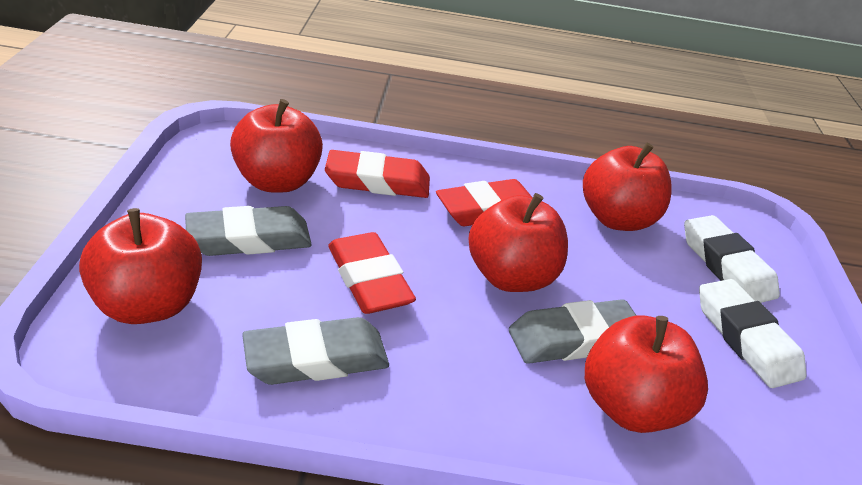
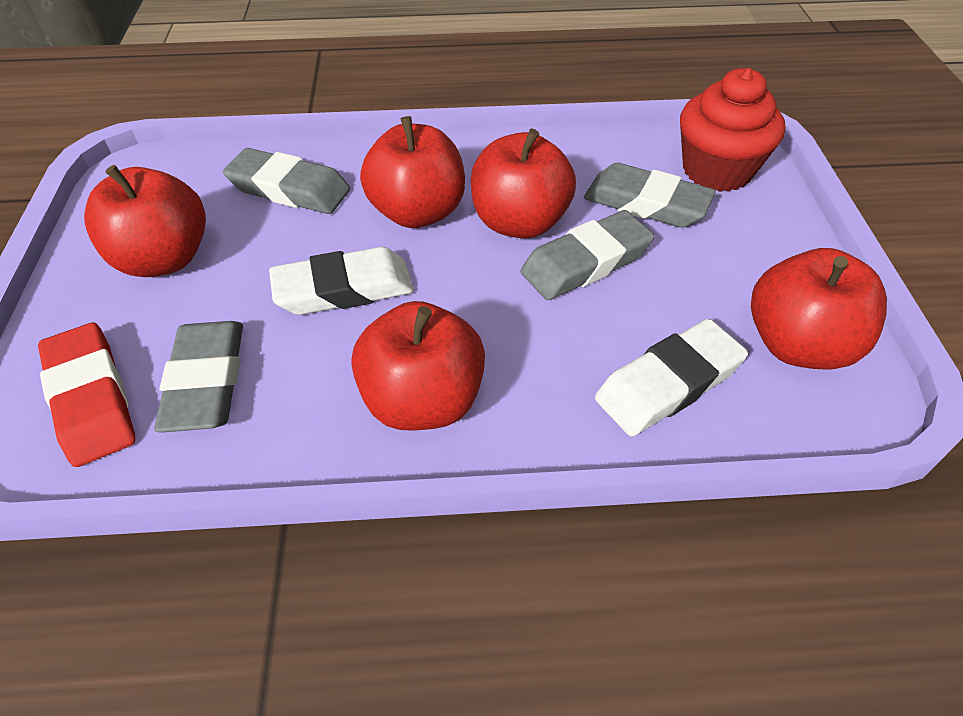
grey eraser: [185,206,312,256] [242,317,389,385] [509,299,637,364] = 3 -> [154,321,243,433] [223,148,350,214] [521,210,655,300] [584,163,716,228] = 4
red cupcake: none = 0 -> [680,68,785,192] = 1
red eraser: [325,150,430,198] [328,232,416,314] [436,179,533,226] = 3 -> [38,323,136,467] = 1

